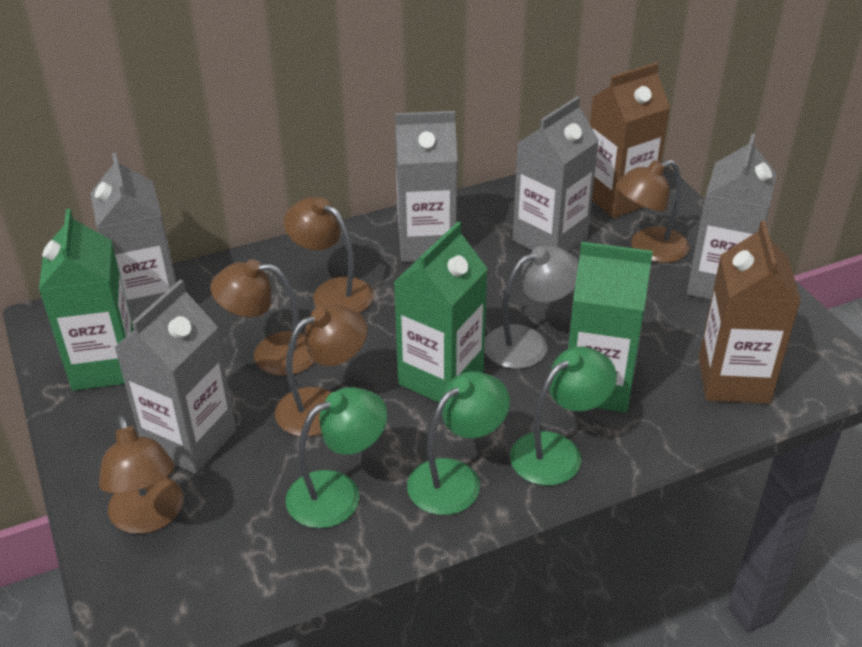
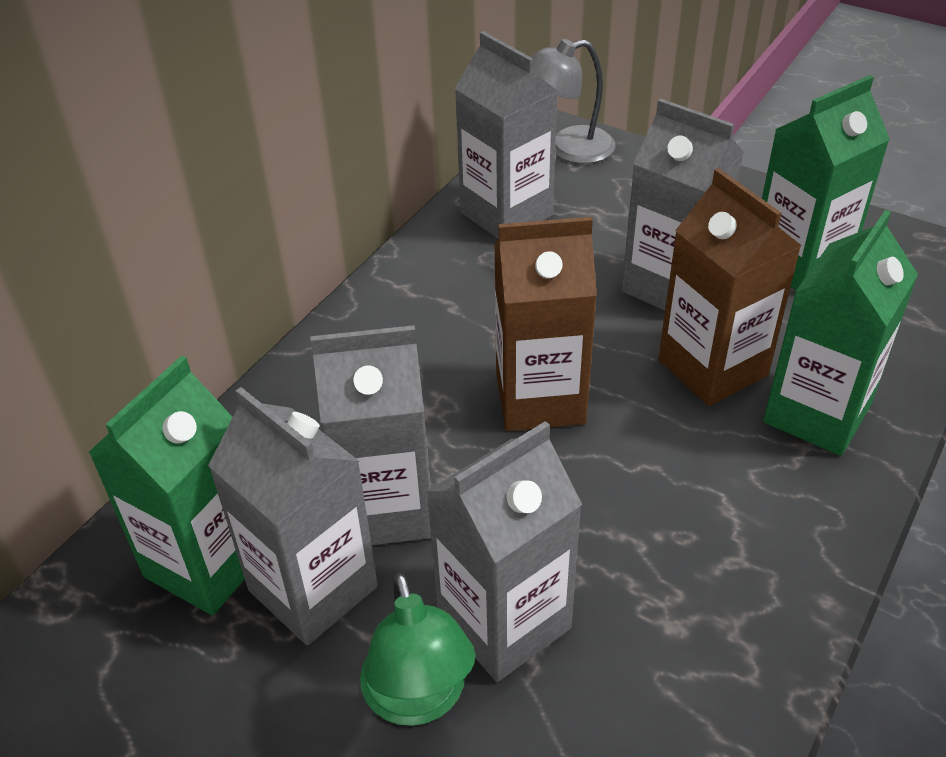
brown lamp: [99,415,184,534] [210,259,315,376] [275,305,367,437] [284,197,374,313] [616,160,689,263] = 5 -> none = 0
green lamp: [286,387,387,528] [407,371,510,515] [510,347,617,486] = 3 -> [360,573,475,726] = 1

